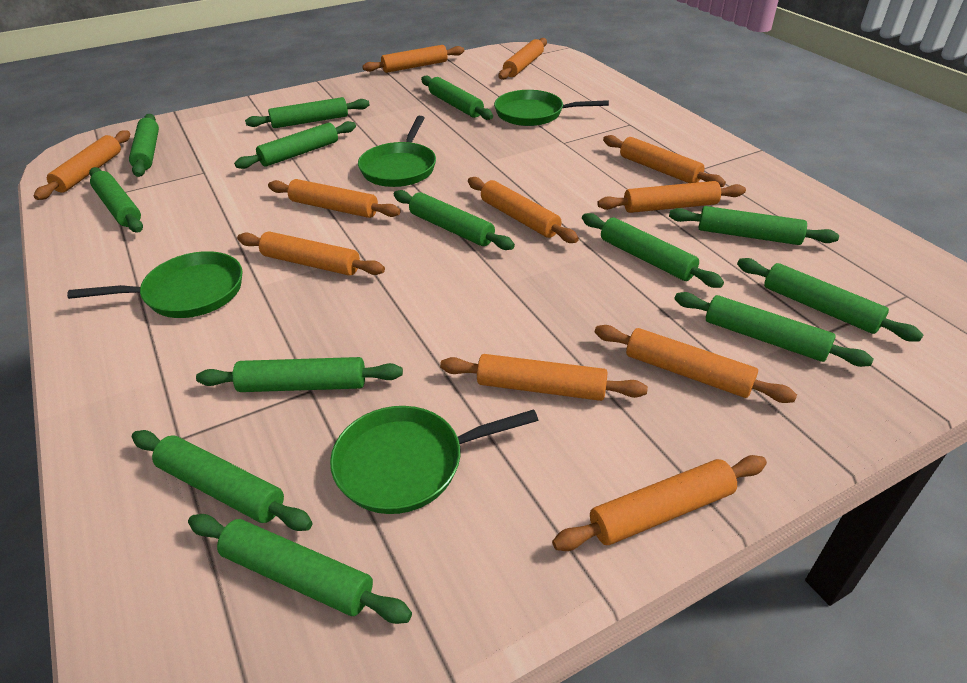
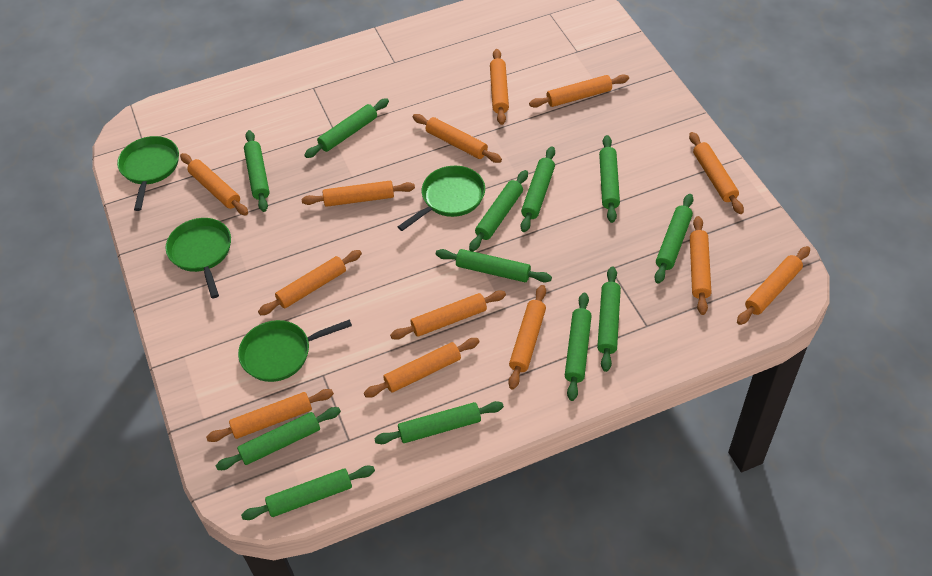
green rolling pin: [89,167,143,233] [129,114,159,177] [132,430,312,531] [188,514,412,624] [196,357,403,392] [234,121,356,169] [245,97,370,128] [394,190,515,250] [421,76,493,120] [582,213,724,288] [669,206,839,245] [674,292,874,367] [737,258,923,342] = 13 -> [216,407,341,470] [241,466,375,520] [244,130,270,212] [304,98,389,158] [374,401,504,444] [436,249,552,282] [469,170,528,251] [521,146,555,232] [565,293,592,401] [597,266,621,372] [599,135,620,223] [654,194,693,284] = 12
orange rolling pin: [34,130,130,200] [237,231,385,276] [268,179,401,218] [362,45,464,73] [440,354,648,401] [468,177,579,243] [499,38,547,80] [552,455,767,551] [595,325,797,403] [597,181,746,213] [603,135,726,187] = 11 -> [180,153,248,215] [206,389,334,442] [258,250,362,315] [302,181,415,207] [364,338,480,398] [390,290,506,340] [413,114,502,163] [490,49,509,125] [508,285,546,389] [529,74,629,108] [689,132,744,214] [690,216,711,315] [737,246,810,325] = 13

